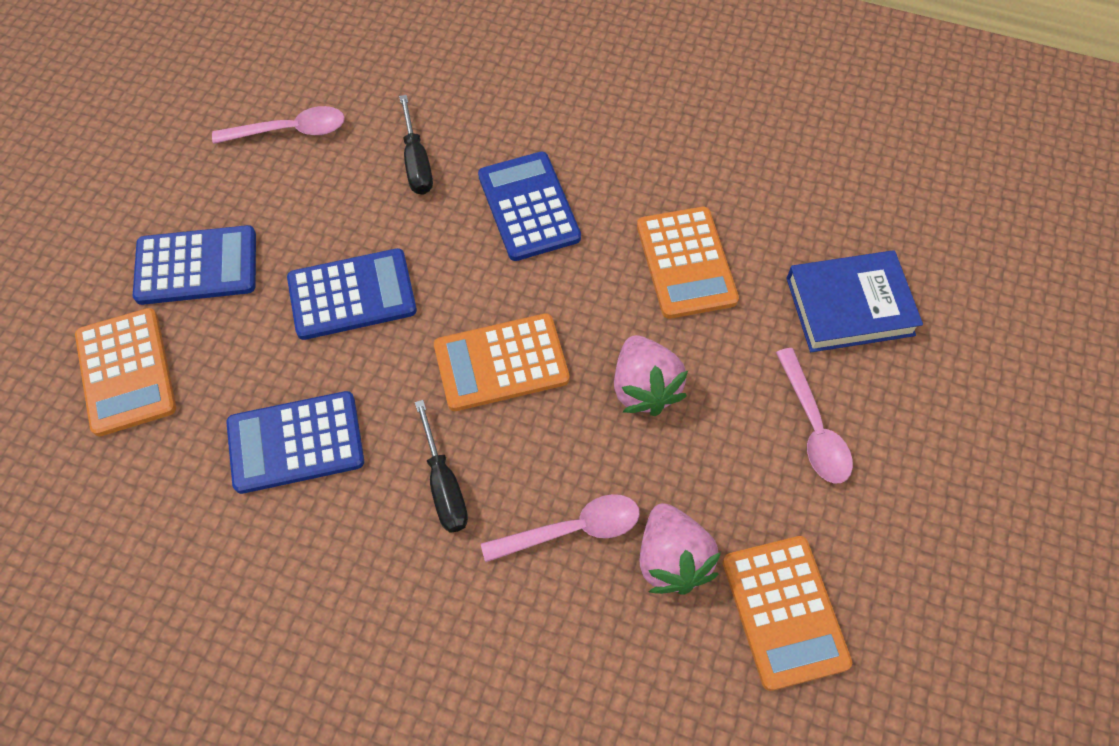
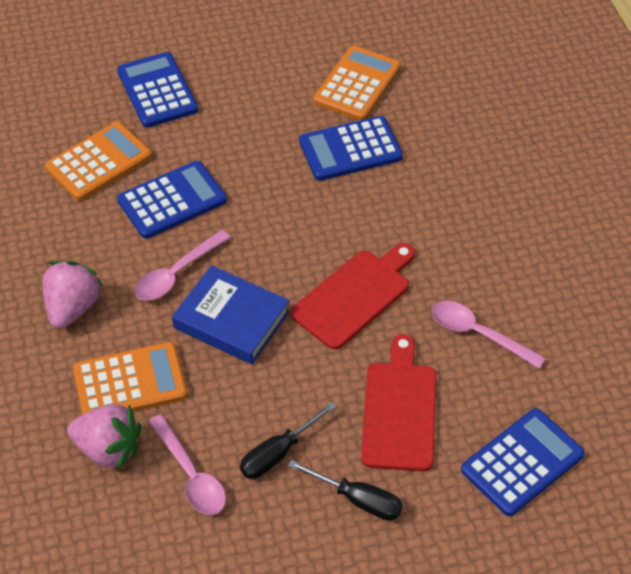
orange calculator: [75,308,176,436] [434,313,569,411] [637,207,739,319] [723,536,852,691] = 4 -> [45,122,152,201] [73,342,188,415] [314,46,401,121] = 3
red cutting board: none = 0 -> [291,243,415,350] [361,334,436,472] = 2

